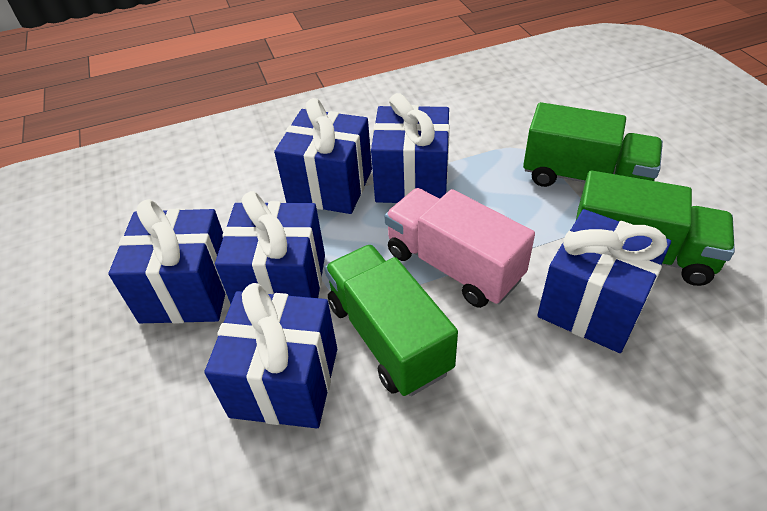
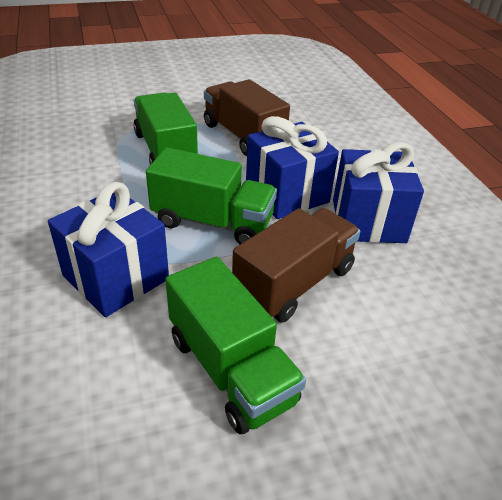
blue gift: [108,199,226,324] [205,283,337,428] [215,191,325,304] [274,98,372,214] [371,93,450,203] [537,209,671,353] = 6 -> [48,182,169,317] [246,116,339,219] [333,142,424,243] = 3
brown truck: none = 0 -> [204,79,290,156] [232,208,360,323] = 2
pink truck: [384,188,535,308] = 1 -> none = 0

